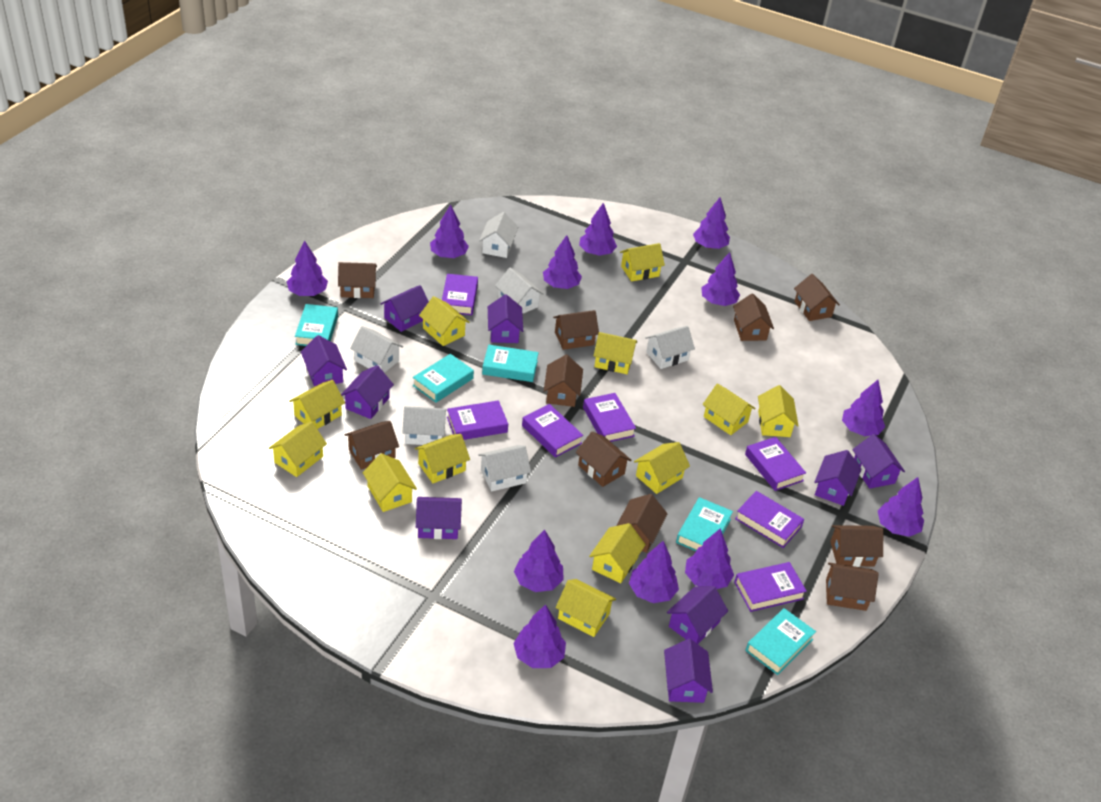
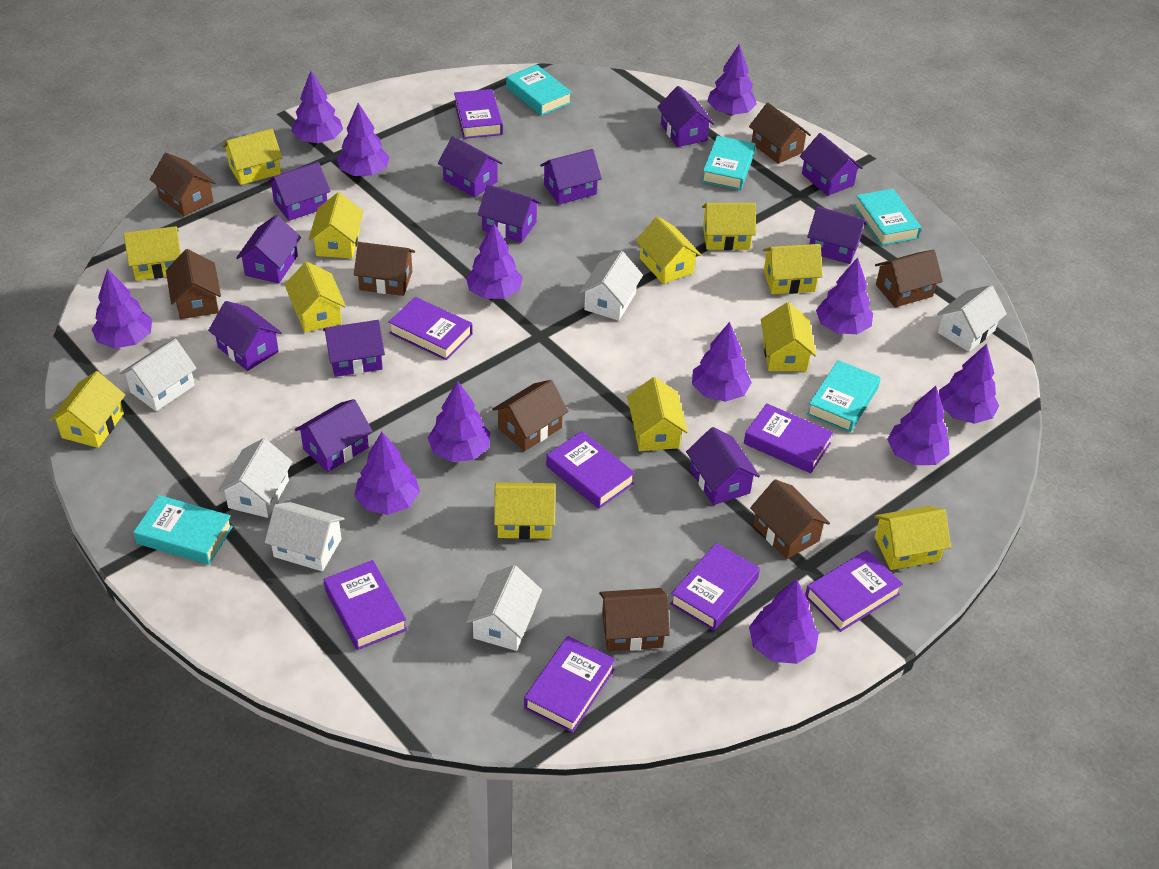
brown house: [338,262,377,298] [345,421,399,470] [544,355,583,407] [553,310,599,350] [576,431,632,487] [616,494,668,553] [733,293,774,341] [794,274,840,321] [826,563,879,611] [830,525,883,567] = 10 -> [150,153,216,216] [166,249,221,319] [354,242,415,296] [492,380,568,451] [599,588,670,651] [749,103,811,164] [750,479,830,559] [875,250,943,307] = 8
purple book: [442,274,478,315] [447,400,508,440] [522,404,583,458] [583,393,636,442] [734,562,807,612] [735,491,804,548] [745,437,806,491] = 7 -> [324,560,407,650] [388,297,473,360] [454,89,503,139] [524,636,616,733] [546,431,635,509] [670,543,760,631] [744,403,834,473] [805,550,903,632] = 8
purple house: [301,335,347,387] [341,365,394,419] [380,285,429,332] [416,497,462,539] [488,294,523,343] [664,639,713,703] [667,586,728,644] [814,450,862,506] [852,434,905,489] = 9 -> [208,301,282,371] [236,215,301,283] [267,162,331,221] [295,399,373,472] [323,320,385,377] [438,136,502,197] [478,184,541,243] [540,149,602,205] [657,86,714,147] [686,427,760,505] [800,133,863,196] [807,206,867,264] = 12

